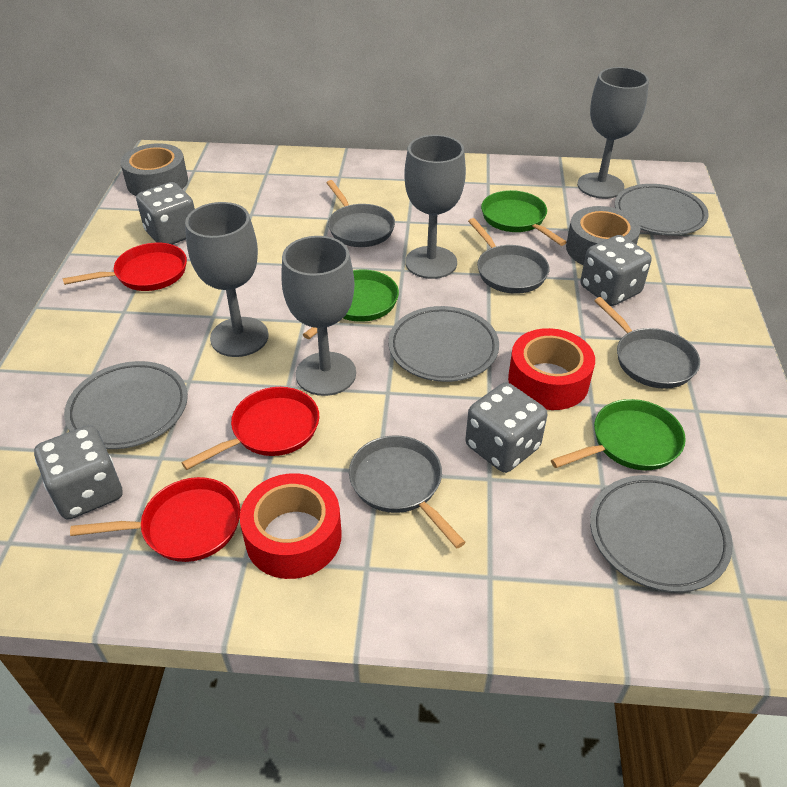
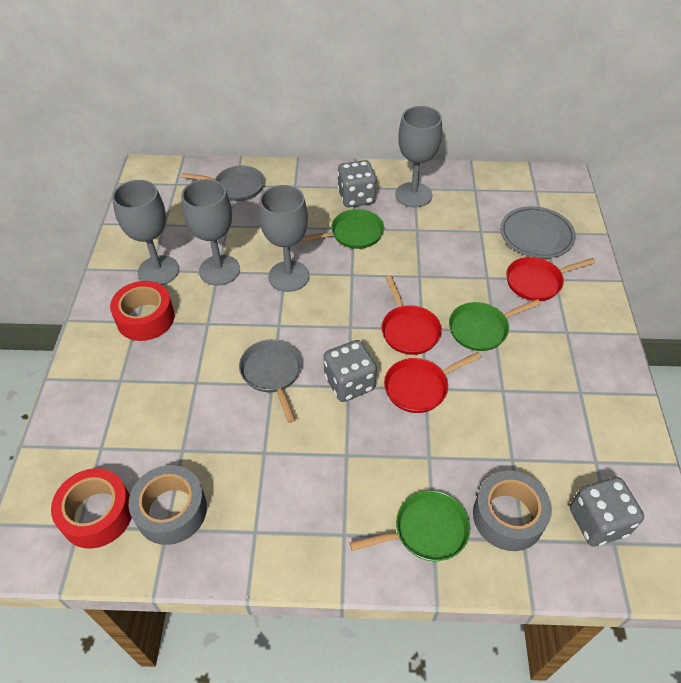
grey dice: [34,425,122,520] [136,182,195,245] [465,382,547,473] [580,235,652,306] = 4 -> [324,340,377,402] [338,160,377,207] [570,477,644,547] = 3
grey pan: [326,180,395,247] [349,436,466,548] [468,218,549,294] [594,297,700,389] = 4 -> [182,166,264,201] [239,339,302,423] = 2
grey plate: [64,361,188,449] [388,306,499,382] [590,475,733,592] [615,184,709,235] = 4 -> [500,206,576,258] = 1

